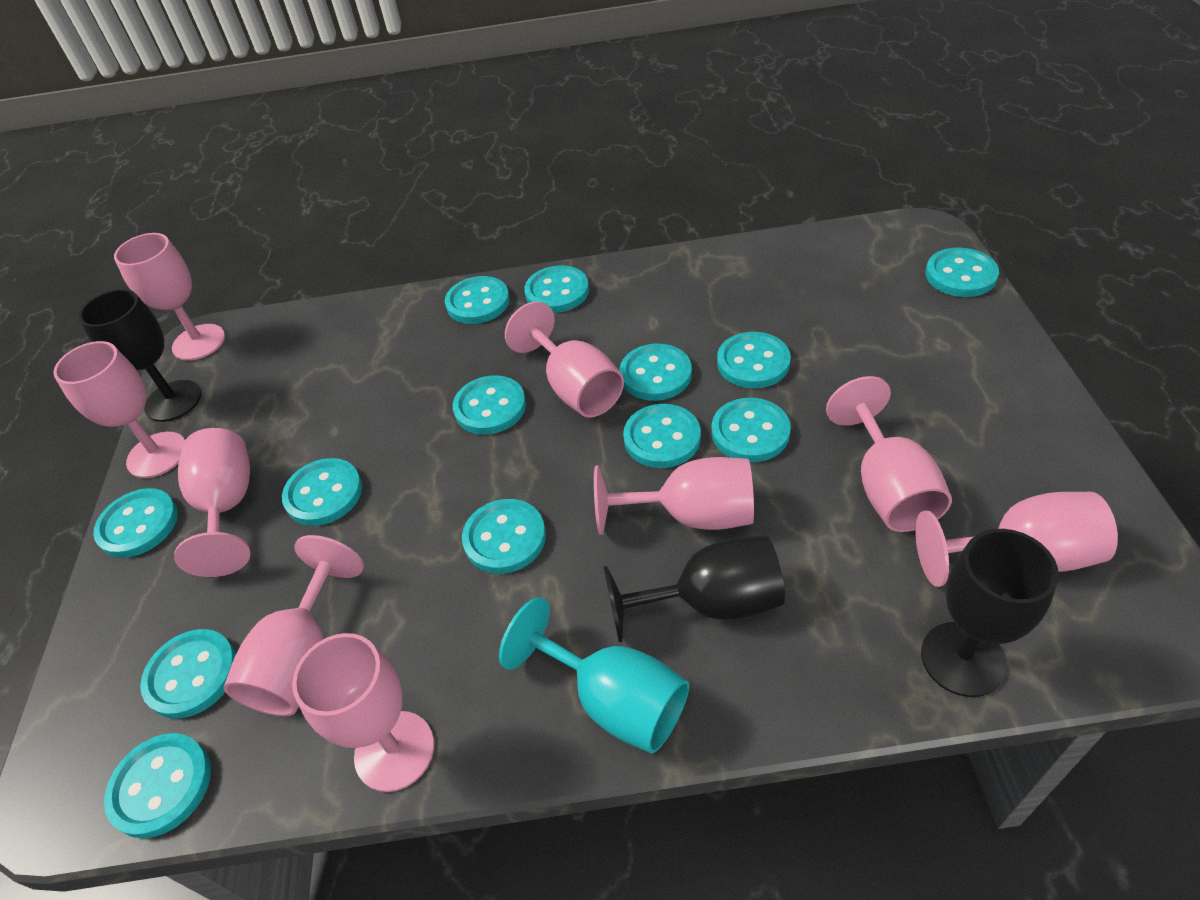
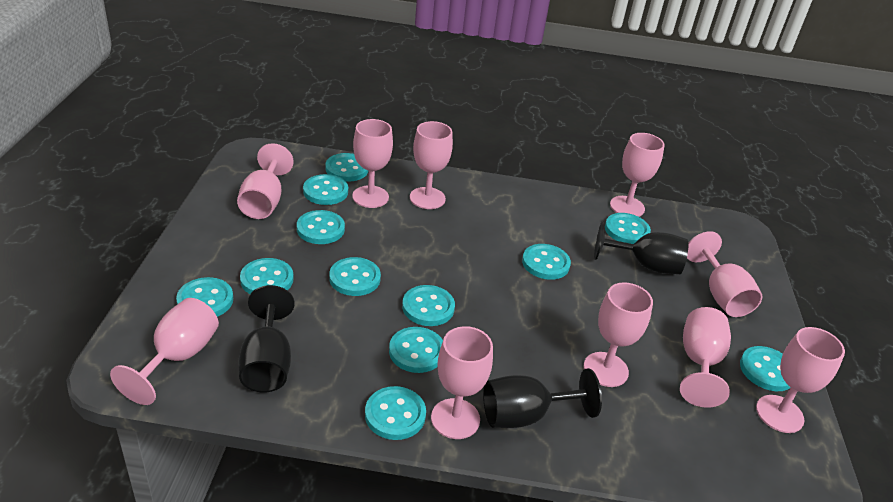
pink goblet: [53,341,185,478] [114,233,225,361] [174,428,250,577] [224,535,364,716] [292,633,434,792] [505,301,624,418] [594,457,754,535] [826,376,952,532] [915,492,1118,587] = 9 -> [110,298,219,405] [237,143,294,219] [352,119,393,208] [410,121,453,209] [431,326,493,439] [584,282,653,387] [610,133,664,217] [680,307,731,408] [687,231,762,317] [756,327,845,433] = 10
turquoise button: [93,488,178,558] [104,733,211,838] [140,629,236,719] [282,458,362,526] [445,276,510,324] [453,375,526,435] [462,499,546,574] [524,266,589,313] [620,344,692,401] [623,404,701,468] [712,398,791,462] [717,332,791,389] [925,248,999,297] = 13 -> [176,277,233,317] [240,258,294,294] [297,210,345,244] [303,174,348,205] [326,153,368,182] [329,257,381,296] [365,386,426,440] [389,327,443,373] [402,285,455,326] [522,244,571,280] [605,213,651,244] [740,346,790,391] = 12
turquoise goblet: [499,597,689,753] = 1 -> none = 0

